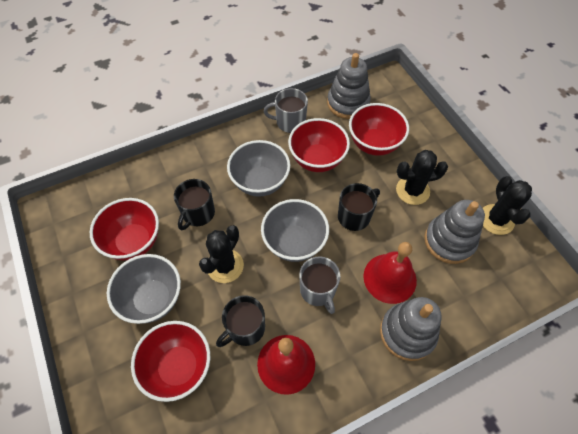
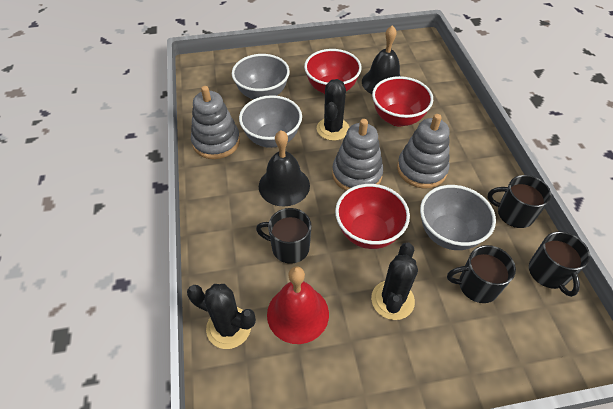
black bell: none = 0 -> [259,130,310,206] [362,25,400,94] = 2
black mug: [174,179,215,230] [216,295,265,347] [338,183,380,231] = 3 -> [256,208,311,264] [447,245,516,303] [487,175,551,228] [529,232,590,297] = 4
grey mug: [264,88,308,133] [299,256,341,314] = 2 -> none = 0
red bell: [257,335,315,395] [363,242,417,304] = 2 -> [267,266,329,344] = 1
red bowl: [90,198,159,260] [131,321,210,402] [288,118,350,172] [349,103,409,156] = 4 -> [304,49,362,94] [335,184,410,249] [372,76,433,127] = 3

